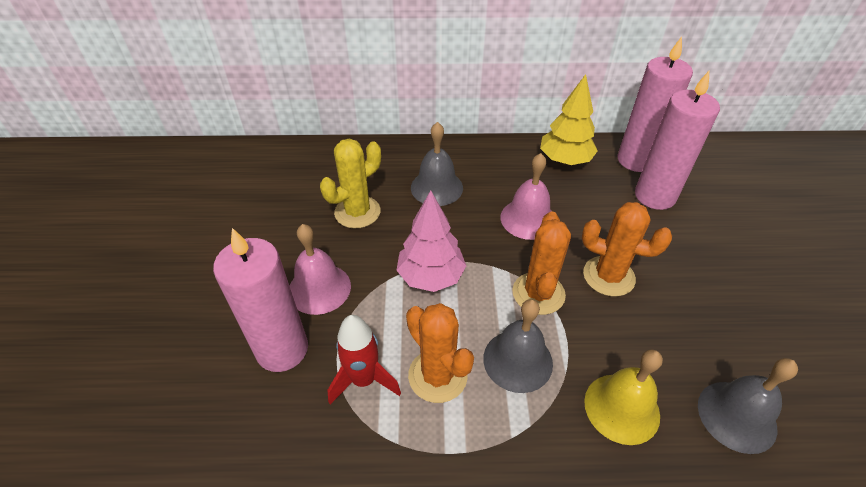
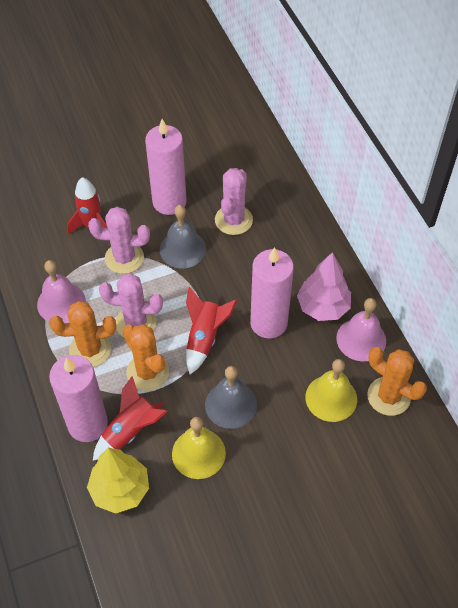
grey bell: [411,122,463,206] [483,299,553,393] [698,358,798,454] = 3 -> [160,205,206,268] [205,366,257,429] = 2
pink cactus: none = 0 -> [88,207,150,274] [99,273,163,337] [215,168,253,235] = 3
red rocket: [328,315,401,404] = 1 -> [67,177,107,234] [93,376,168,461] [186,287,237,374] = 3
yellow bell: [584,349,663,445] = 1 -> [172,417,226,479] [305,359,357,422] = 2
yellow cactus: [320,138,381,228] = 1 -> none = 0

